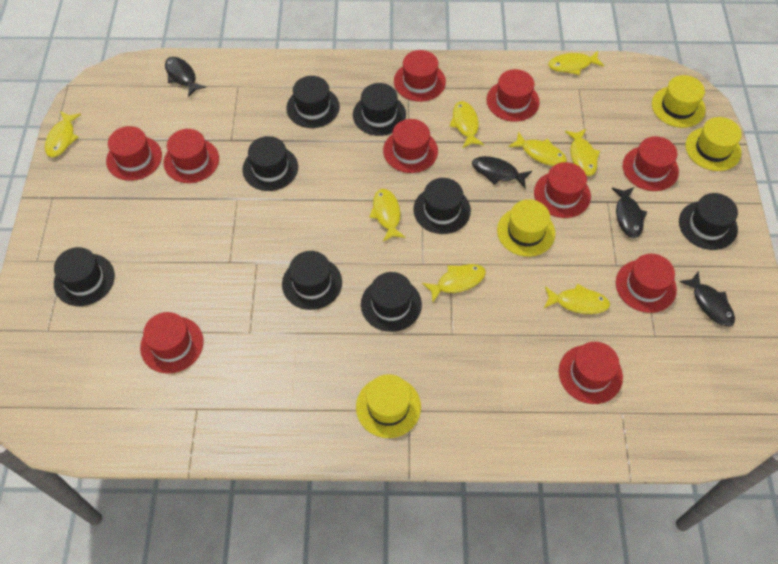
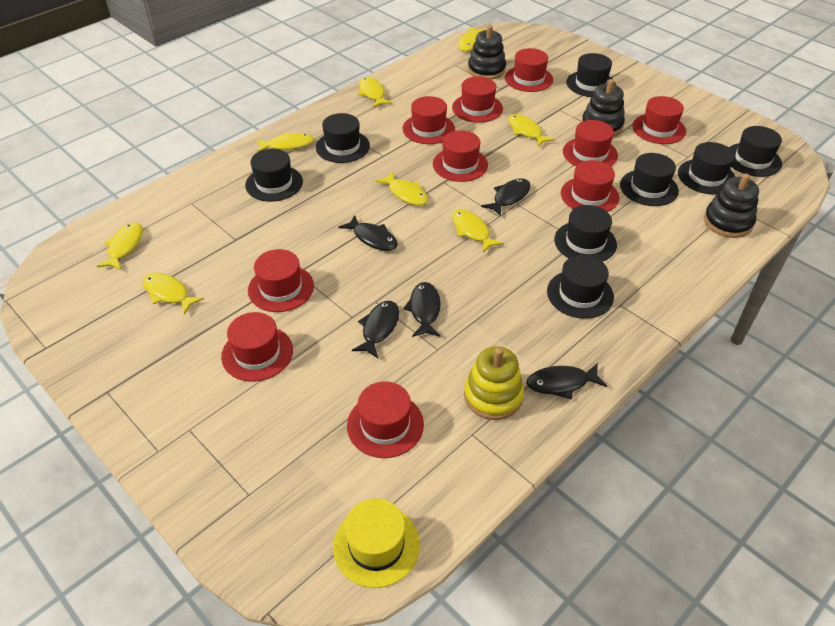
black fish: [165,57,206,97] [472,156,532,188] [612,187,647,238] [679,271,735,327] = 4 -> [338,215,398,251] [352,301,399,358] [403,282,441,337] [481,178,531,217] [527,363,607,399] = 5
black stacking toy: none = 0 -> [468,25,506,80] [581,79,625,136] [704,174,759,238] = 3
yellow hat: [356,374,421,438] [497,199,555,257] [652,75,706,128] [686,117,742,171] = 4 -> [333,498,420,588] = 1
yellow stacking toy: none = 0 -> [464,346,524,420] = 1

